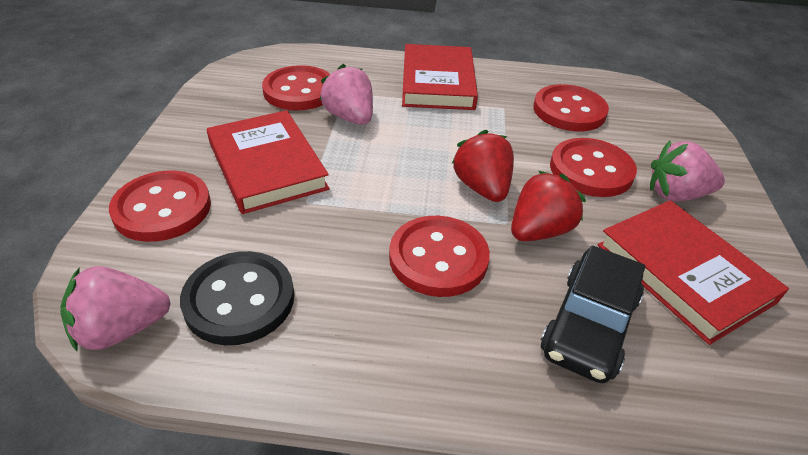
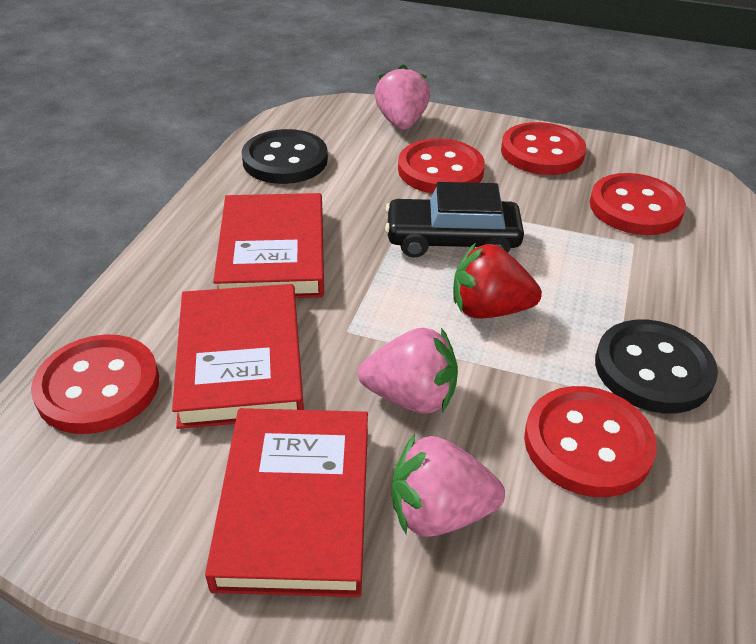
black button: [180,251,294,345] = 1 -> [242,129,328,184] [595,320,718,413] = 2
red strawberry: [451,130,514,202] [511,171,586,241] = 2 -> [453,243,542,318] = 1

